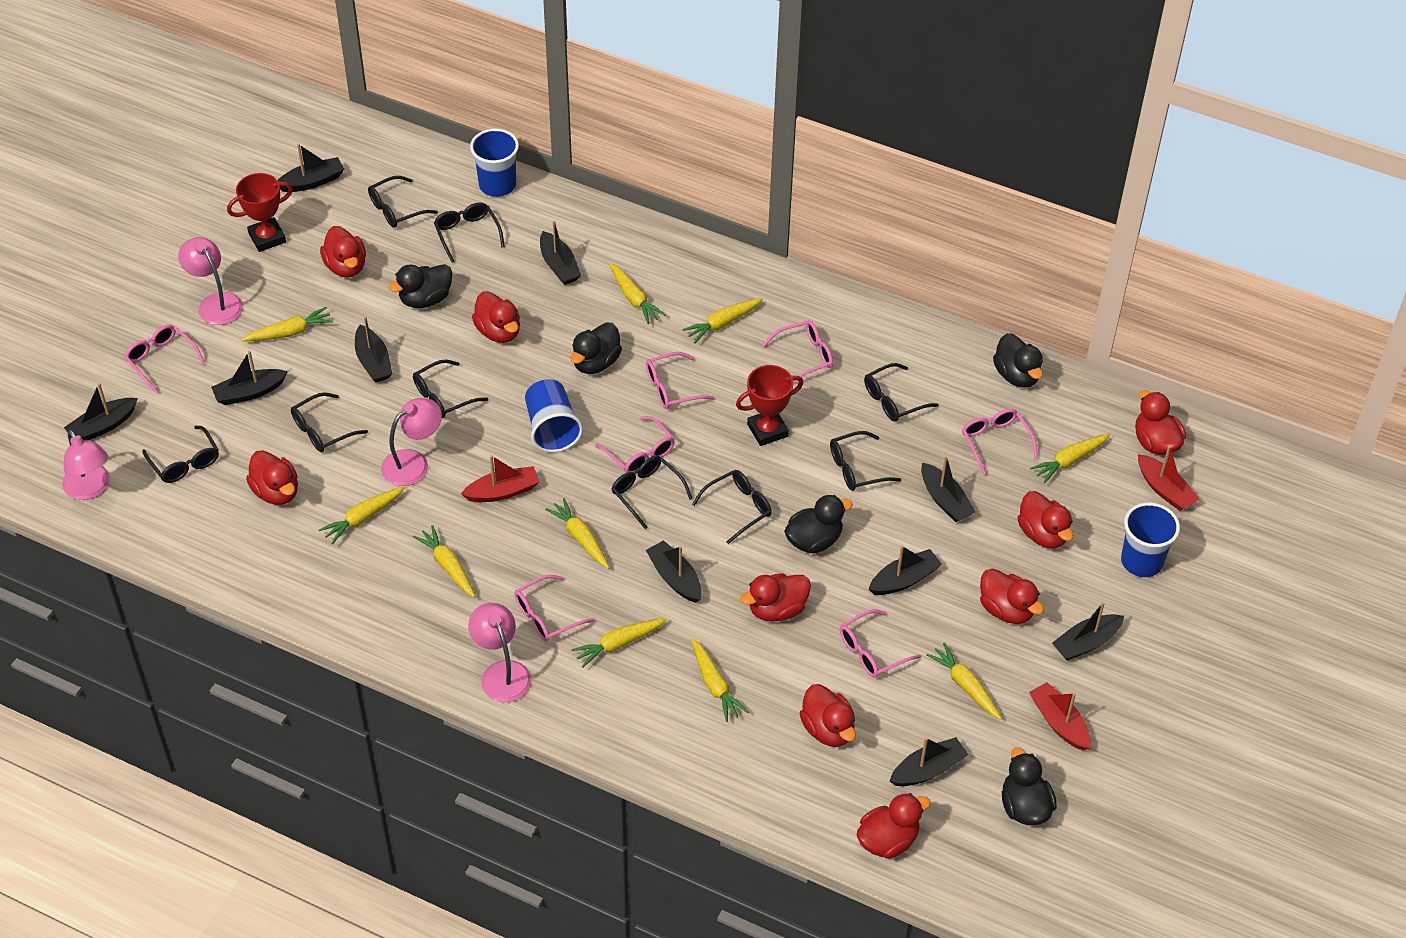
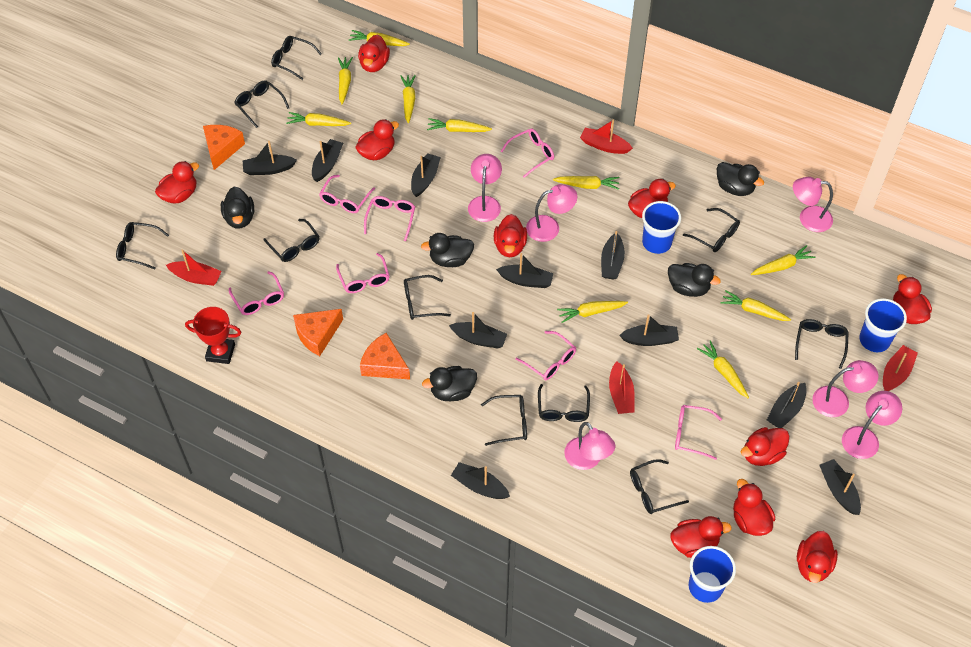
black glasses: [142,426,219,483] [291,392,368,452] [368,176,438,228] [413,360,488,418] [434,202,505,263] [612,456,693,529] [692,470,772,544] [830,431,901,491] [864,363,939,422] = 9 -> [116,222,169,270] [234,80,289,128] [263,219,319,262] [271,36,322,80] [404,275,451,320] [481,395,527,446] [538,384,590,422] [630,459,689,514] [683,208,740,252] [795,319,849,369] = 10
orange cheese: none = 0 -> [203,125,245,170] [293,309,343,356] [360,333,410,379] = 3
pink lamp: [62,430,110,500] [178,237,243,325] [381,398,442,486] [468,603,532,702] = 4 -> [468,154,502,222] [526,184,577,242] [564,422,615,470] [793,177,833,232] [812,360,879,417] [842,391,902,459] = 6
red boat: [461,455,539,502] [1029,682,1091,750] [1138,446,1199,511] = 3 -> [166,249,222,286] [580,119,633,154] [609,361,635,414] [883,345,918,391] = 4
red duck: [246,450,298,505] [320,226,366,278] [472,291,520,343] [740,573,811,622] [799,684,856,747] [857,793,930,859] [980,568,1044,624] [1017,491,1073,549] [1135,390,1186,455] = 9 -> [155,161,199,204] [355,119,399,160] [358,34,390,72] [494,214,527,257] [628,179,676,218] [670,516,732,558] [733,479,775,536] [741,427,790,466] [797,531,838,583] [893,274,932,324] = 10
red trophy: [227,173,293,252] [736,365,803,446] = 2 -> [185,307,241,364] = 1

